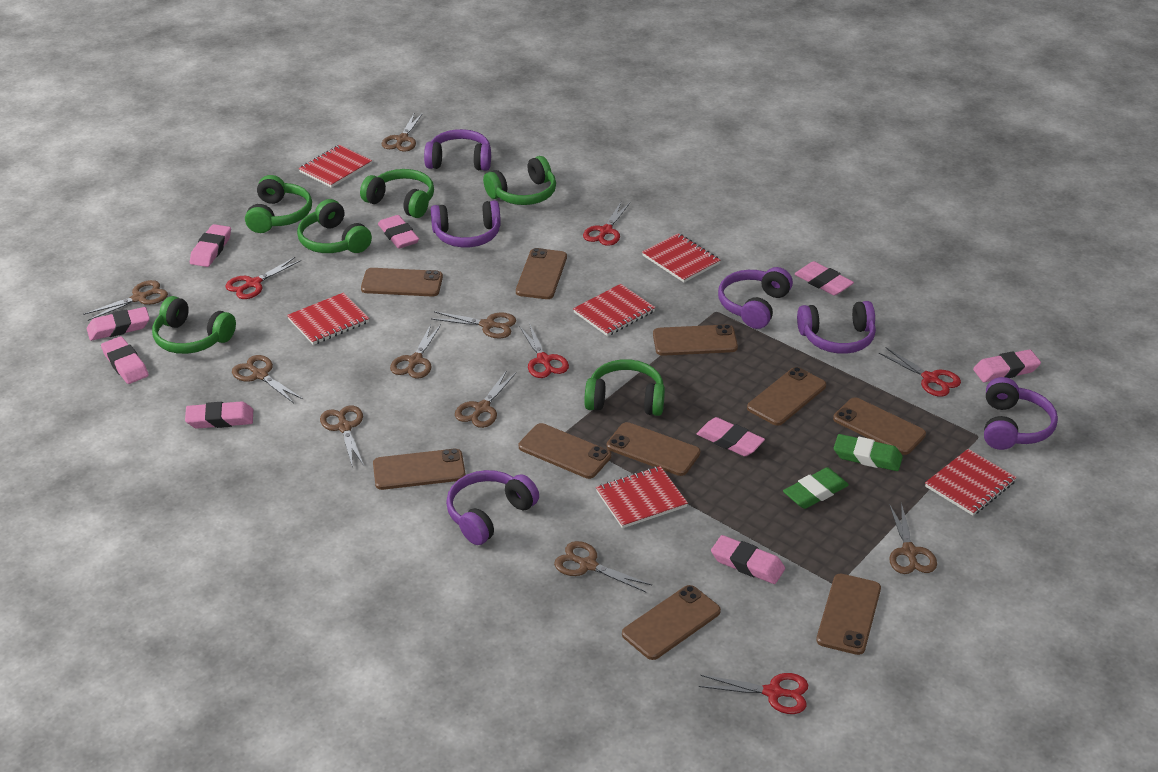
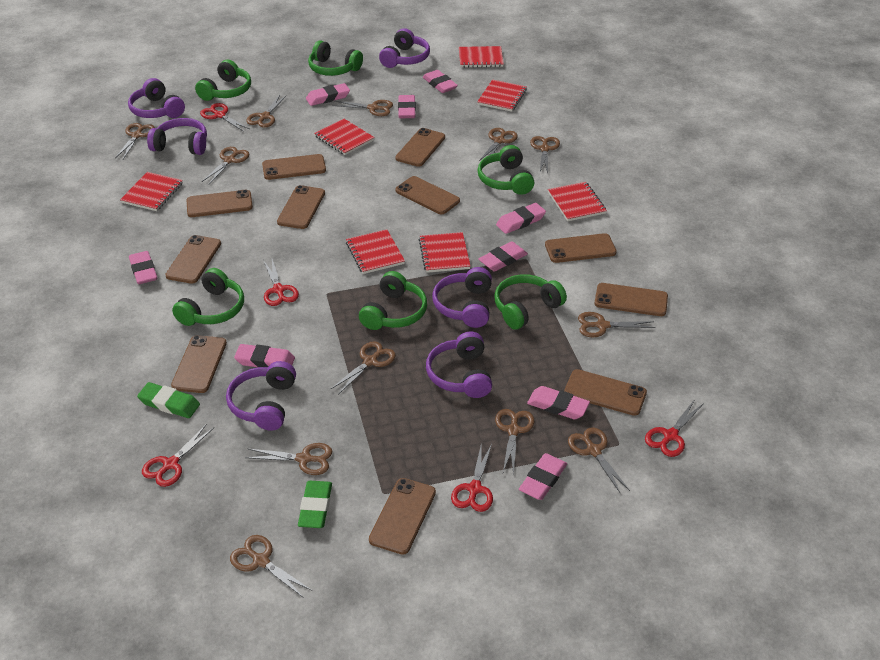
brown phone: [361,268,443,296] [373,449,465,490] [516,248,567,299] [519,423,611,479] [607,422,700,476] [622,585,721,660] [653,324,738,356] [747,367,826,426] [816,574,881,655] [833,397,926,455] = 10 -> [165,235,221,284] [171,335,227,393] [186,190,253,217] [262,154,326,180] [277,185,325,229] [369,478,436,555] [395,176,460,214] [396,128,445,167] [545,233,617,263] [564,369,647,416] [594,283,668,316] = 11
brown scissors: [83,280,168,321] [232,355,303,403] [320,405,364,466] [382,113,423,152] [390,324,441,379] [432,311,516,339] [455,370,516,428] [554,541,652,592] [889,502,937,574] = 9 -> [115,123,155,159] [202,147,249,184] [230,535,312,598] [245,443,333,475] [246,95,287,127] [330,341,396,395] [332,100,393,116] [479,128,518,161] [495,409,534,475] [530,136,560,173] [568,427,630,494] [578,312,655,337] = 12
red notebook: [287,293,369,345] [299,145,372,188] [573,284,655,336] [596,466,688,528] [642,233,720,282] [925,449,1017,516] = 6 -> [120,172,183,211] [314,119,375,155] [346,229,405,274] [419,232,471,273] [459,46,504,68] [477,79,527,112] [548,182,607,221] = 7

